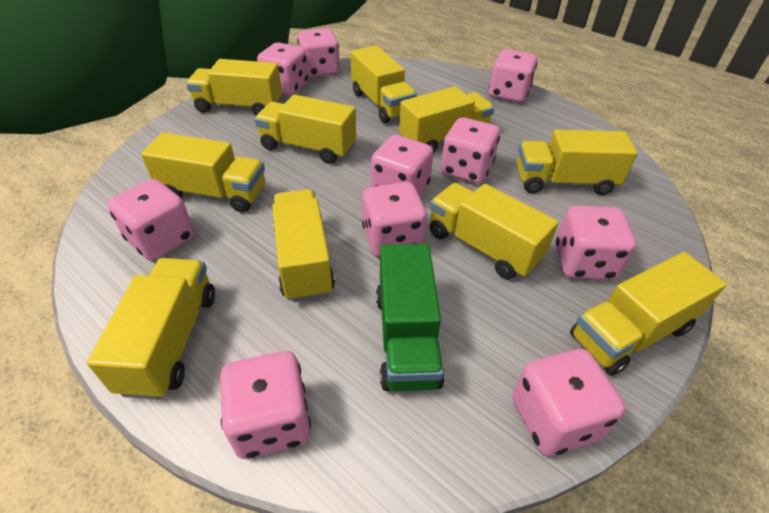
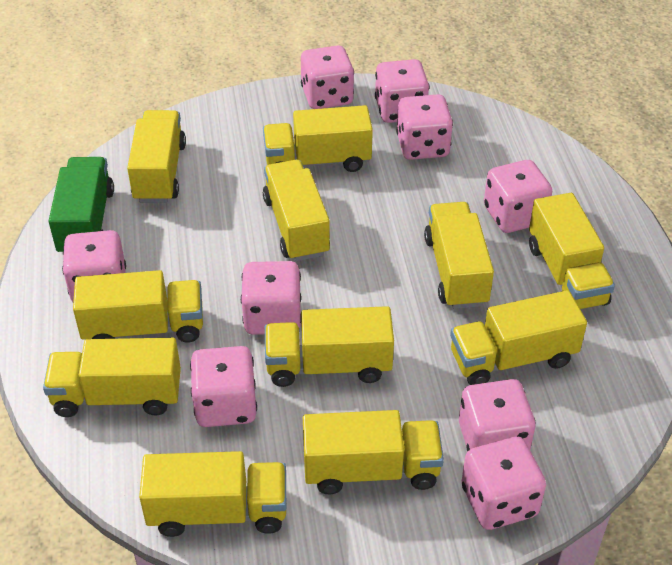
pink dice: [108,179,194,261] [220,351,311,459] [257,42,309,96] [297,28,340,78] [362,182,427,257] [371,135,433,196] [441,117,500,184] [489,49,538,103] [513,349,625,456] [556,206,636,280] = 10 -> [62,230,126,302] [190,346,257,427] [241,261,301,335] [301,45,354,109] [375,59,429,123] [396,94,453,160] [459,379,535,452] [462,437,546,530] [484,160,552,233] = 9
yellow truck: [87,258,215,400] [141,132,265,213] [186,59,282,116] [254,95,356,164] [272,189,335,302] [350,45,417,123] [399,86,494,153] [429,183,558,279] [517,130,638,195] [570,252,727,376] = 10 -> [43,338,181,417] [73,270,203,343] [127,110,186,203] [139,451,286,537] [263,105,373,172] [263,160,330,261] [265,306,394,387] [303,410,444,494] [424,202,494,309] [450,290,587,385] [529,193,615,309] = 11

